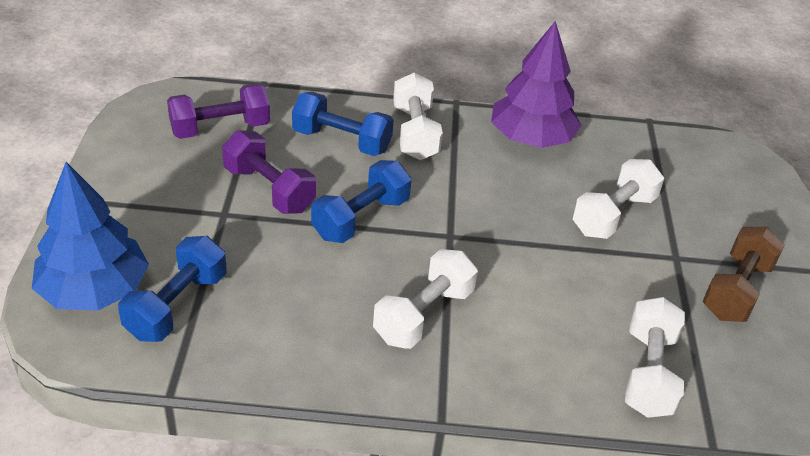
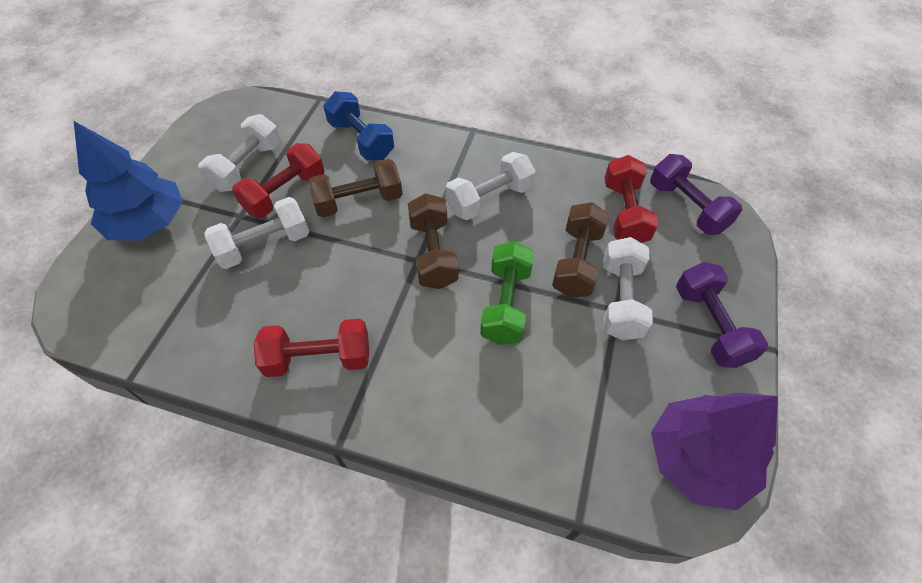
blue dumbbell: [118,236,227,342] [292,92,394,156] [311,160,412,243] = 3 -> [323,91,394,160] = 1
brown dumbbell: [703,227,785,322] = 1 -> [308,159,403,217] [408,193,458,289] [552,202,609,297] = 3
green dumbbell: none = 0 -> [480,241,534,345] = 1
red dumbbell: none = 0 -> [232,143,325,218] [254,319,369,377] [604,155,659,243] = 3

